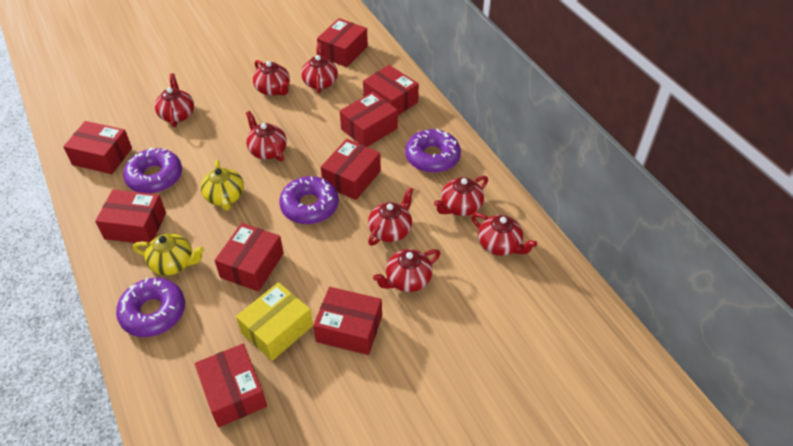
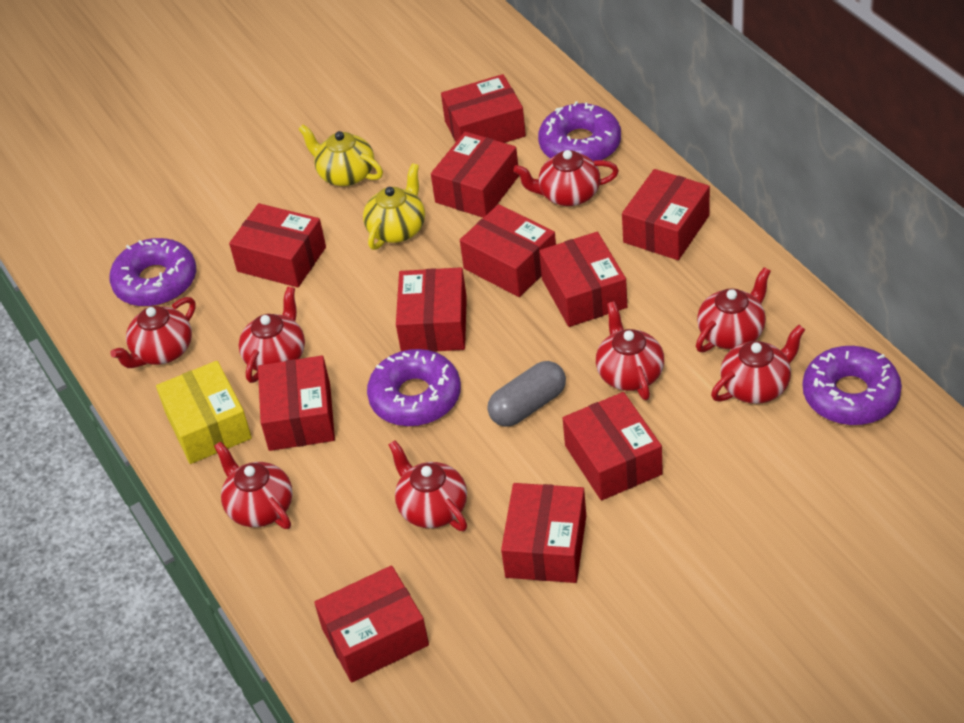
grey capsule: none = 0 -> [487,361,566,427] = 1
red box: [63,121,132,174] [95,189,166,245] [195,344,267,427] [215,223,284,292] [313,287,382,355] [317,18,368,67] [321,139,381,200] [340,92,398,147] [363,65,419,115] = 9 -> [229,203,326,287] [258,356,335,451] [314,565,429,682] [396,267,467,352] [431,131,519,218] [441,74,526,143] [460,204,556,297] [501,483,586,583] [539,232,627,327] [563,392,663,501] [622,169,710,260] = 11

